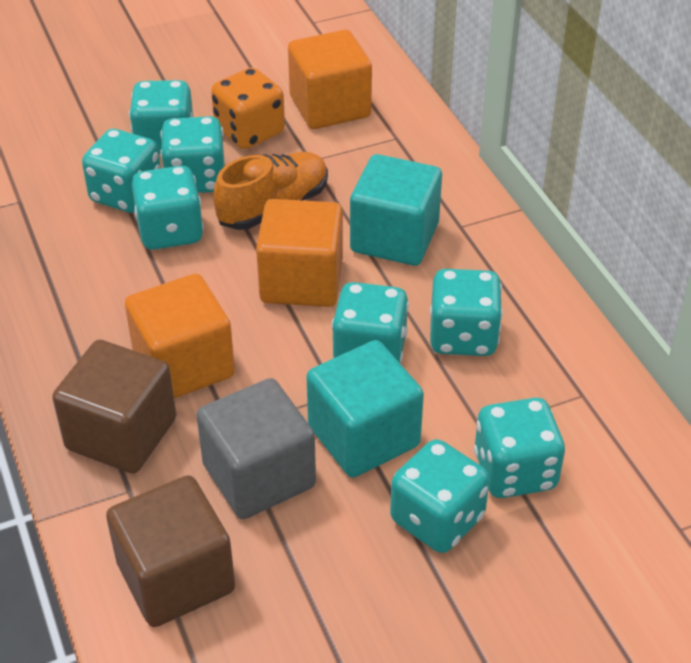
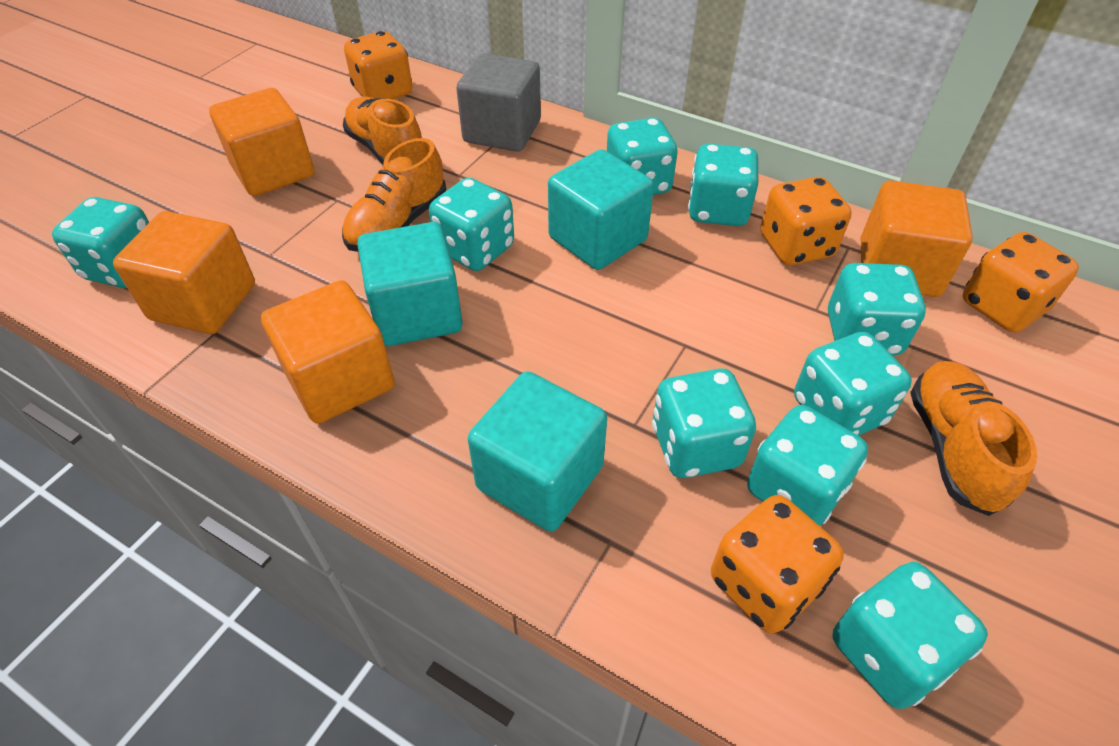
brown cube: [52,340,176,474] [106,475,235,627] = 2 -> none = 0
orange cube: [125,274,235,399] [256,199,343,307] [288,30,372,129] = 3 -> [113,211,255,334] [209,88,315,196] [261,280,395,424] [861,180,973,297] = 4
orange dice: [211,68,285,149] = 1 -> [344,31,412,99] [711,495,844,633] [761,177,852,265] [963,232,1079,332] = 4
orange shoe: [214,152,328,230] = 1 -> [342,138,446,252] [343,97,422,165] [910,361,1037,516] = 3
turquoise cube: [306,340,424,477] [350,154,442,266] = 2 -> [357,222,463,346] [468,371,607,532] [548,149,654,270] = 3
turquoise dice: [82,129,161,213] [129,80,193,154] [132,166,204,250] [160,116,224,193] [332,282,409,363] [390,439,490,553] [430,269,503,356] [474,398,565,498] = 8 -> [52,197,149,288] [429,178,514,271] [607,118,678,195] [652,369,756,478] [688,144,758,226] [747,405,868,526] [794,332,912,436] [828,263,926,356] [832,562,988,709] = 9

